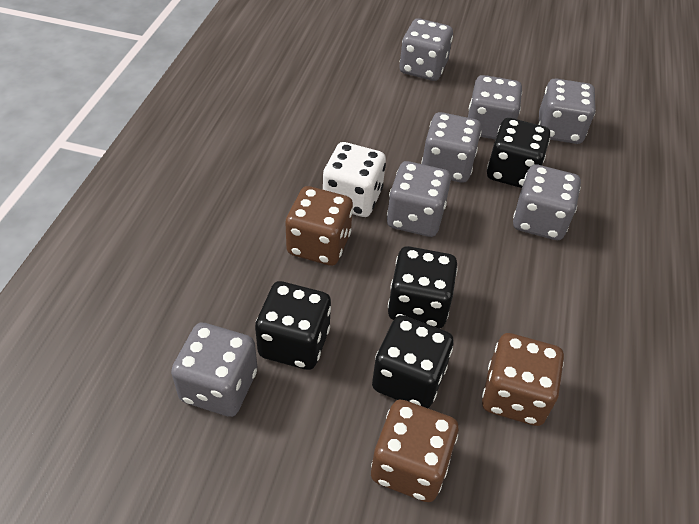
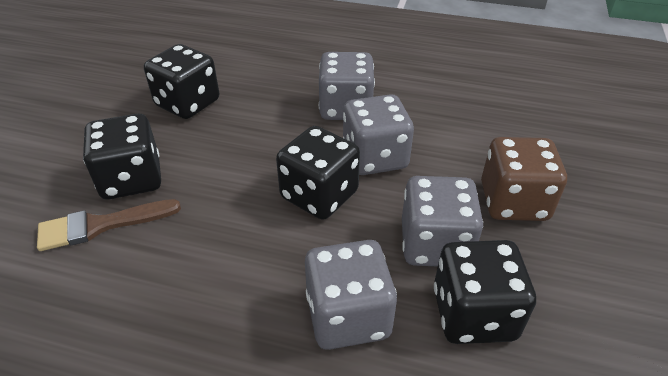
brown brush: none = 0 -> [37,199,181,251] = 1
brown dice: [286,186,353,266] [371,400,459,502] [482,333,564,426] = 3 -> [481,137,567,221] = 1
grey dice: [171,323,257,417] [387,161,451,237] [399,18,453,81] [421,112,482,183] [468,75,522,140] [513,164,581,240] [538,78,596,144] = 7 -> [305,240,397,350] [319,52,375,120] [343,94,414,175] [402,176,483,267] = 4
white dice: [323,142,386,217] = 1 -> none = 0

